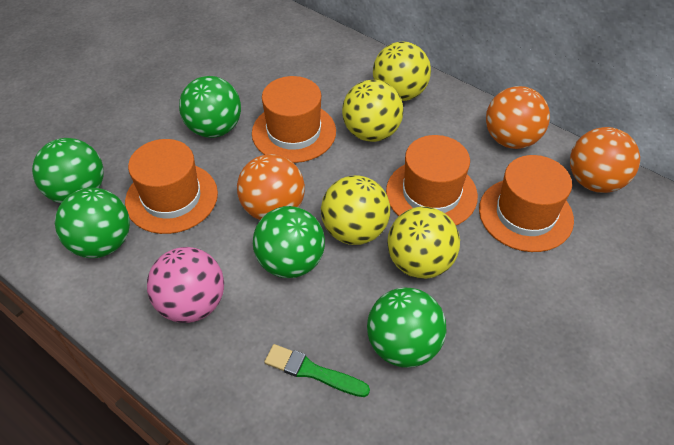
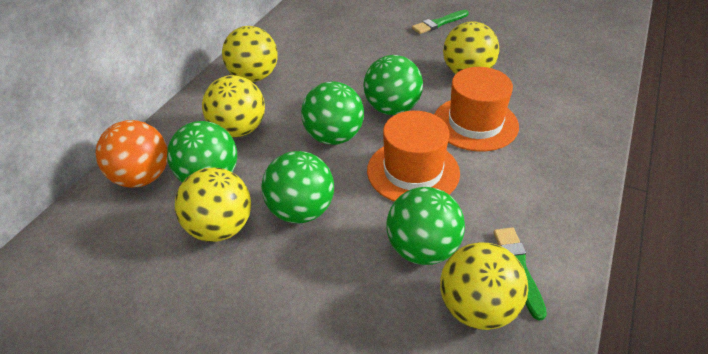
green brush: [264,344,370,397] = 1 -> [412,10,469,34] [493,227,547,320] = 2
orange ball: [237,154,305,220] [486,86,550,149] [570,127,640,193] = 3 -> [95,120,168,188] = 1
orange hat: [125,139,218,234] [252,76,336,163] [386,135,478,225] [479,155,574,252] = 4 -> [367,111,460,202] [434,67,519,151] = 2
pink ball: [147,247,224,323] = 1 -> none = 0
yellow ball: [321,175,390,245] [342,80,404,142] [373,42,431,101] [387,207,460,279] = 4 -> [175,168,251,242] [202,75,265,137] [222,26,278,82] [440,242,528,330] [443,21,499,74] = 5

